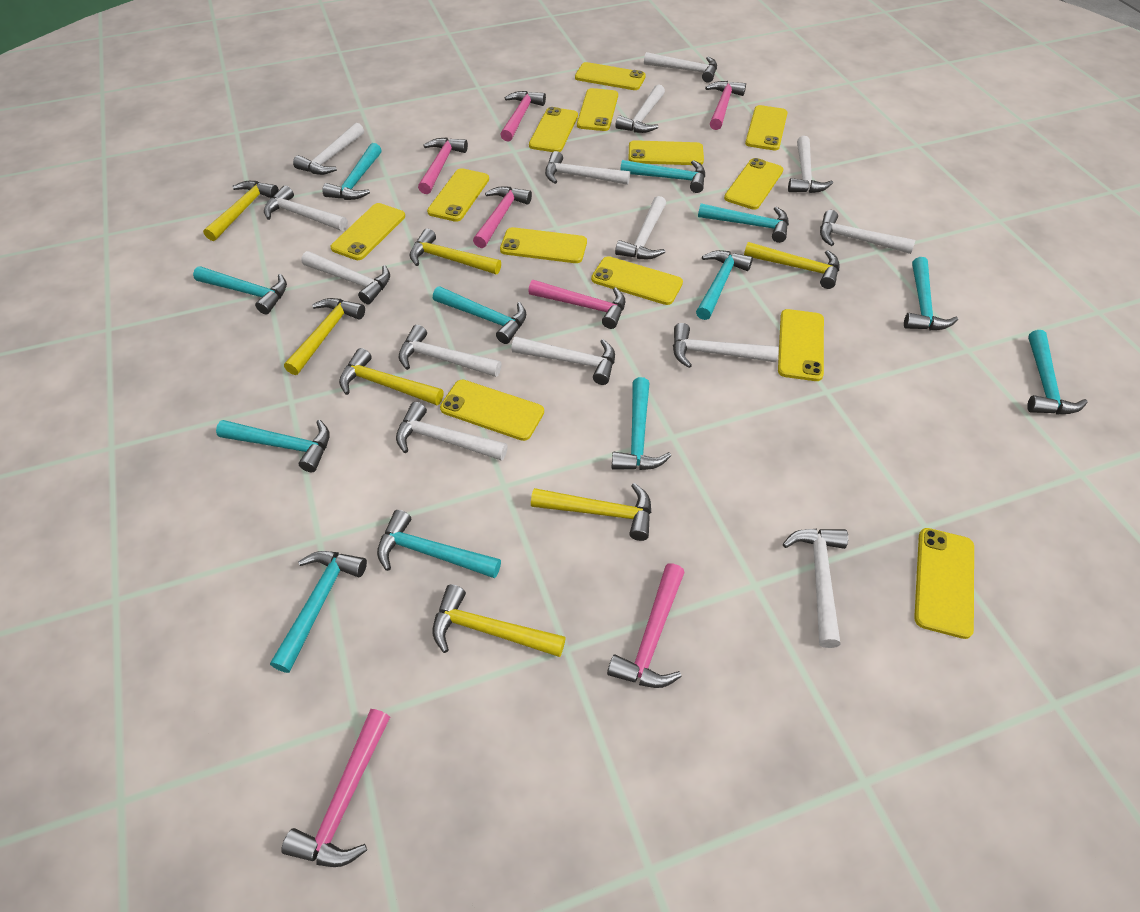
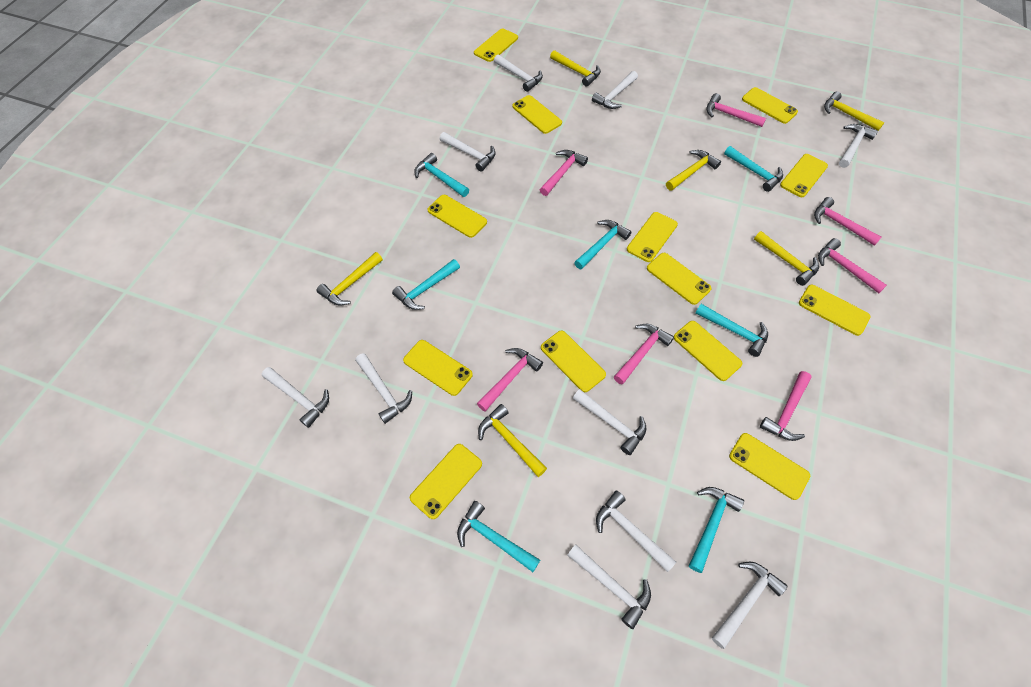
turquoise hammer: [193,266,287,314] [216,420,330,472] [270,551,367,673] [322,143,381,200] [377,510,501,578] [433,286,526,344] [611,377,671,470] [620,160,705,193] [696,250,753,320] [698,203,789,243] [904,257,958,330] [1027,330,1088,415] = 12 -> [392,259,460,310] [414,153,469,197] [457,501,540,572] [574,220,632,270] [689,487,744,573] [695,304,768,357] [724,146,783,192] = 7
white hammer: [264,186,348,231] [293,123,364,175] [301,251,390,304] [396,402,508,461] [398,325,502,377] [511,337,615,385] [545,151,630,185] [615,84,665,133] [615,196,666,259] [644,52,717,83] [673,323,778,368] [783,529,848,648] [788,136,833,193] [820,210,915,254] = 14 -> [262,367,329,428] [355,353,412,424] [440,132,496,172] [494,54,543,92] [567,544,651,629] [573,389,646,455] [592,71,638,109] [596,491,676,572] [712,562,788,649] [839,124,878,168] = 10
yellow hammer: [203,181,279,241] [284,298,365,375] [339,348,444,405] [410,229,501,274] [433,584,566,657] [531,483,651,541] [744,242,839,289] = 7 -> [316,252,383,305] [478,404,547,477] [550,50,601,87] [666,150,721,191] [754,231,819,286] [824,91,884,131] = 6

